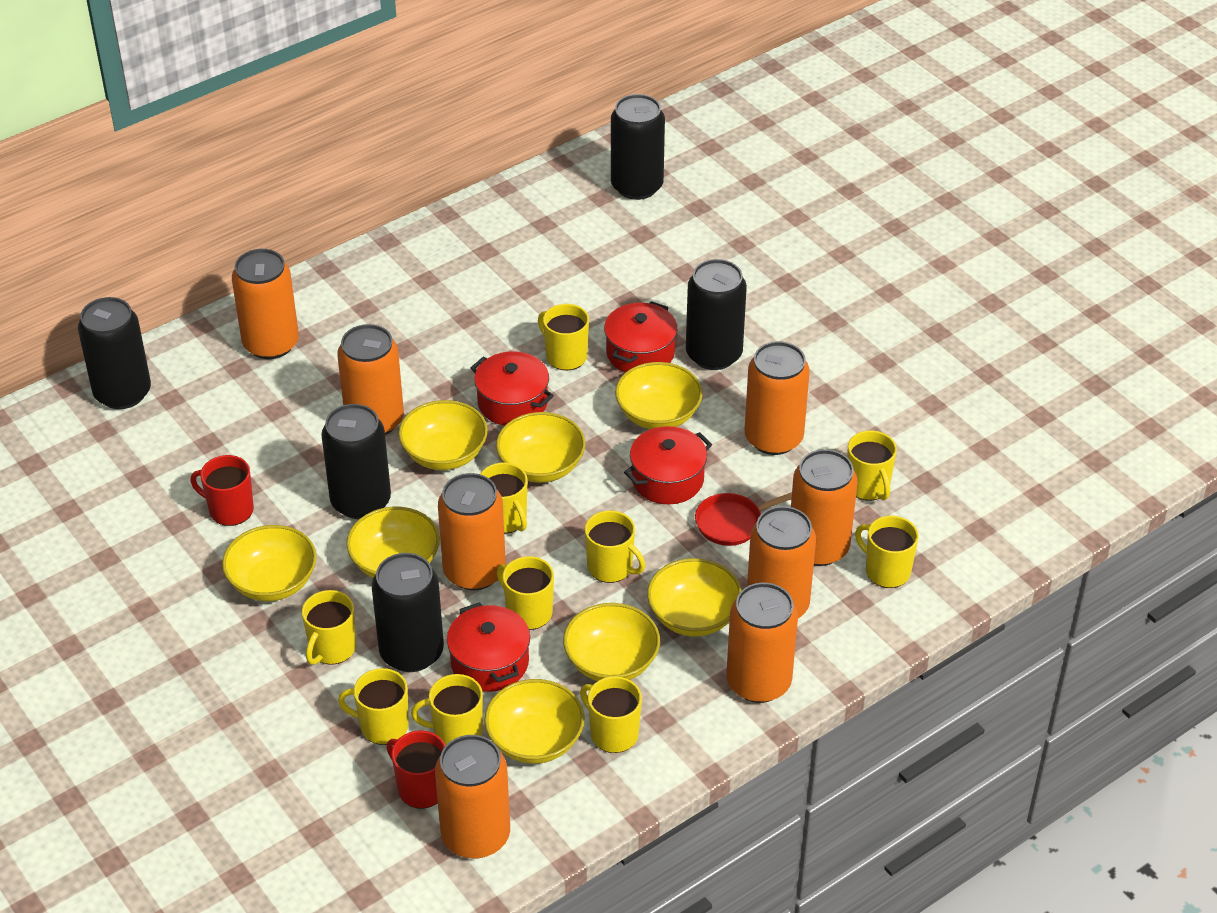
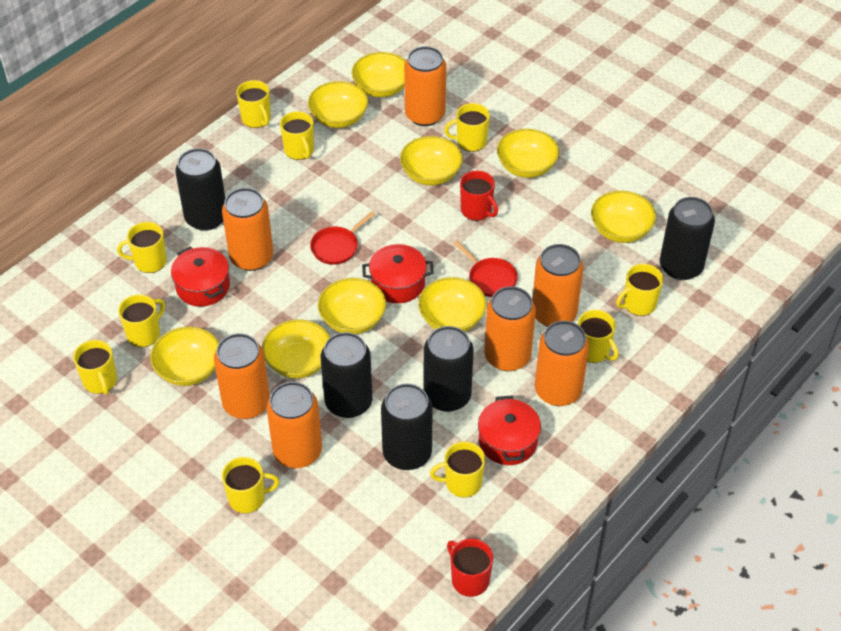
orange can: [232,249,299,359] [337,324,404,435] [435,735,510,859] [438,473,506,590] [726,583,798,703] [745,341,810,455] [747,506,816,618] [791,449,858,566] = 8 -> [214,333,270,419] [222,188,273,271] [267,382,322,468] [404,46,446,126] [484,286,536,371] [532,244,583,327] [535,321,589,406] = 7
red pan: [695,492,792,546] = 1 -> [310,211,376,265] [453,241,518,297] = 2
red pot: [447,602,530,692] [471,351,554,426] [604,301,677,373] [624,426,712,504] = 4 -> [171,246,230,307] [362,244,434,303] [478,396,541,465] = 3
yellow bowl: [222,525,317,601] [346,507,440,578] [399,400,488,470] [485,679,585,764] [496,412,585,483] [563,603,660,681] [615,362,703,429] [647,558,742,636] = 8 -> [150,327,219,386] [262,319,330,378] [308,81,368,128] [318,278,386,334] [352,52,406,97] [400,136,463,186] [418,277,487,332] [497,129,559,178] [591,191,656,243] = 9

